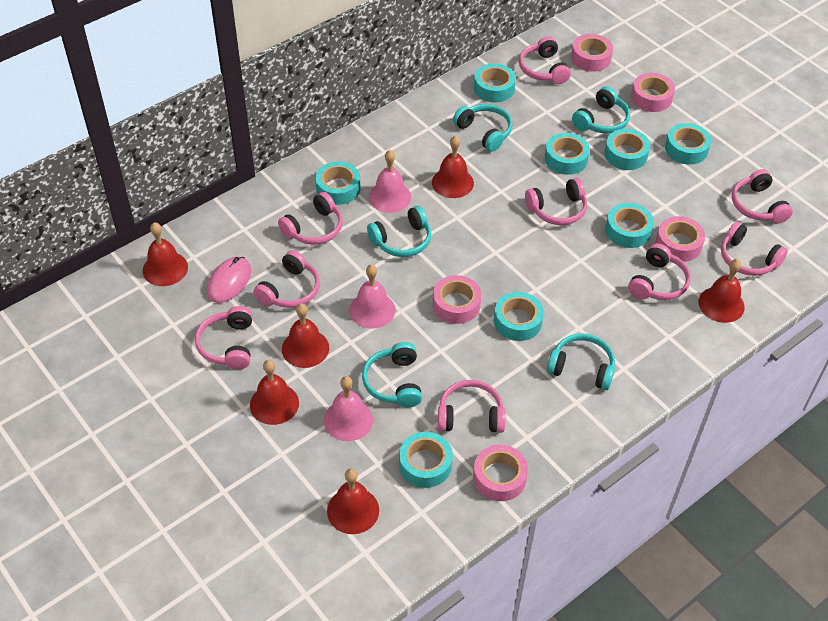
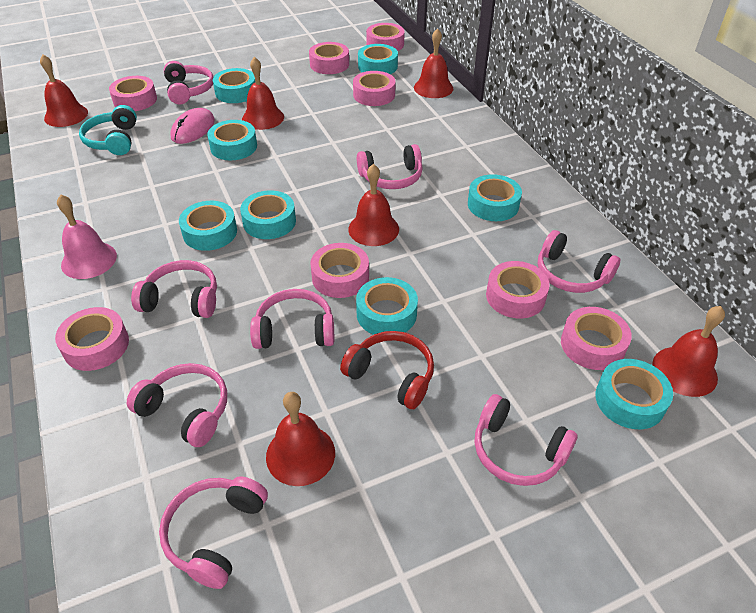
pink bell: [324,376,373,441] [349,264,395,329] [369,150,411,213] = 3 -> [57,194,117,279] = 1
pink headphones: [195,306,252,370] [253,250,320,308] [278,192,343,245] [438,380,505,433] [519,37,571,84] [525,178,587,225] [628,243,691,300] [721,222,788,276] [732,169,793,224] = 9 -> [127,363,227,447] [131,260,217,318] [159,476,268,589] [164,61,214,104] [250,289,334,349] [357,144,423,189] [474,394,578,486] [538,230,620,293] = 8
pink tape: [433,275,482,324] [473,445,528,501] [571,34,613,72] [631,73,675,112] [656,216,705,262] = 5 -> [55,307,129,371] [109,76,157,111] [309,42,349,74] [310,243,369,298] [353,71,396,106] [366,23,405,51] [486,261,550,319] [561,307,632,370] = 8
red headphones: none = 0 -> [340,331,434,409] = 1
turquoise headphones: [362,342,422,407] [367,206,431,257] [453,104,512,152] [547,334,615,390] [572,86,630,133] = 5 -> [79,105,137,155] = 1

